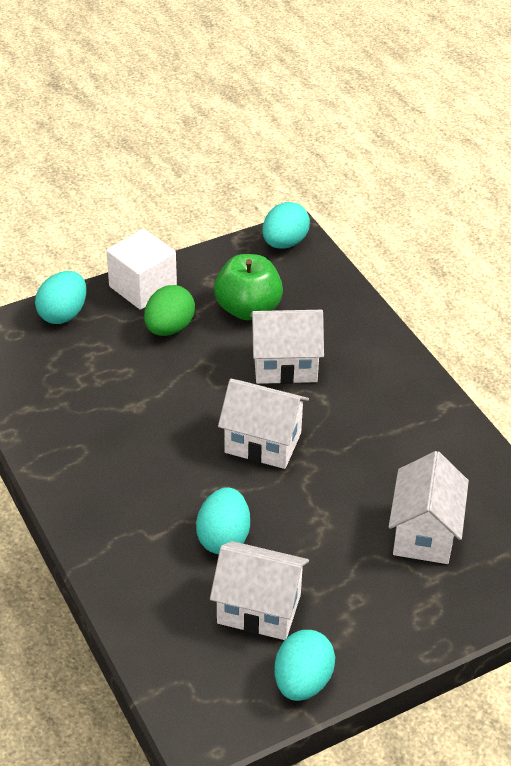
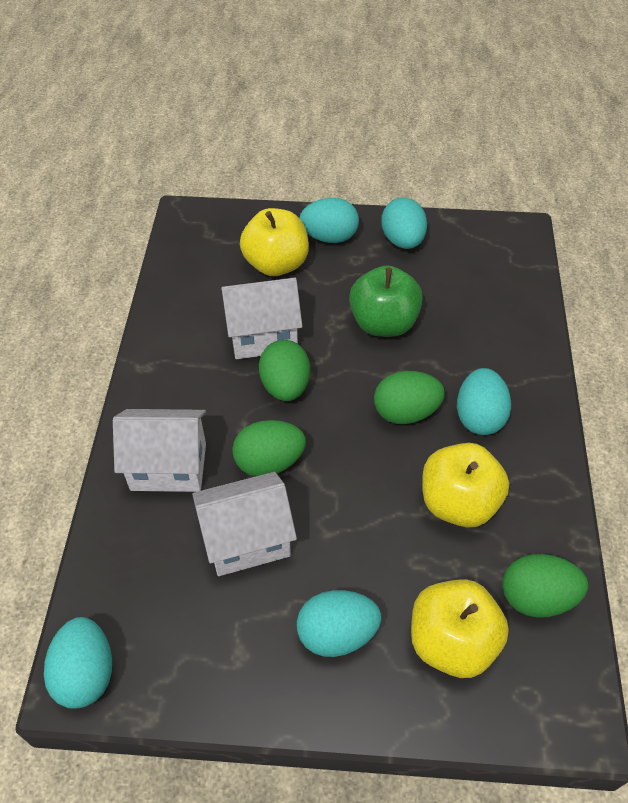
green egg: [144,285,195,336] = 1 -> [232,420,306,476] [259,340,310,401] [374,371,445,424] [503,554,588,618] = 4
turquoise egg: [35,271,87,324] [196,487,250,554] [262,202,310,249] [274,630,335,701] = 4 -> [44,617,112,709] [297,590,381,657] [299,198,359,243] [381,198,427,249] [457,368,511,435] = 5
white cube: [106,229,177,310] = 1 -> none = 0
white house: [210,541,309,640] [218,379,309,469] [250,310,324,384] [389,451,469,564] = 4 -> [113,409,206,492] [192,472,297,576] [221,278,303,359] = 3
yellow apple: none = 0 -> [240,208,309,276] [411,579,509,678] [422,443,509,528] = 3

